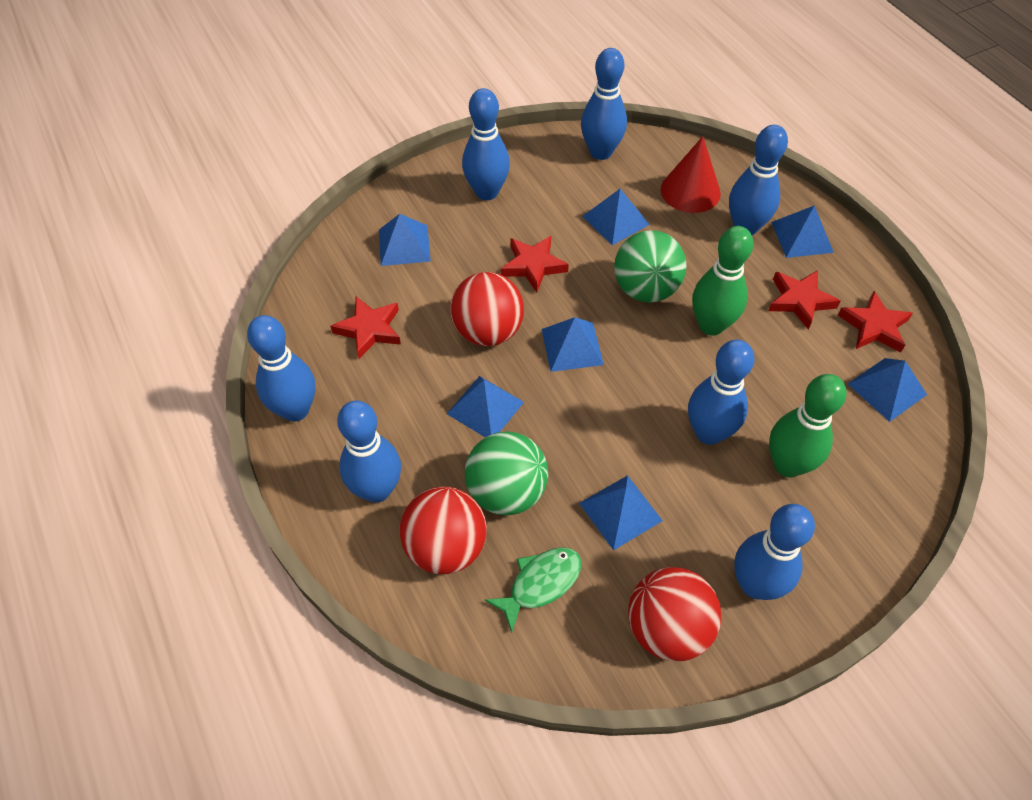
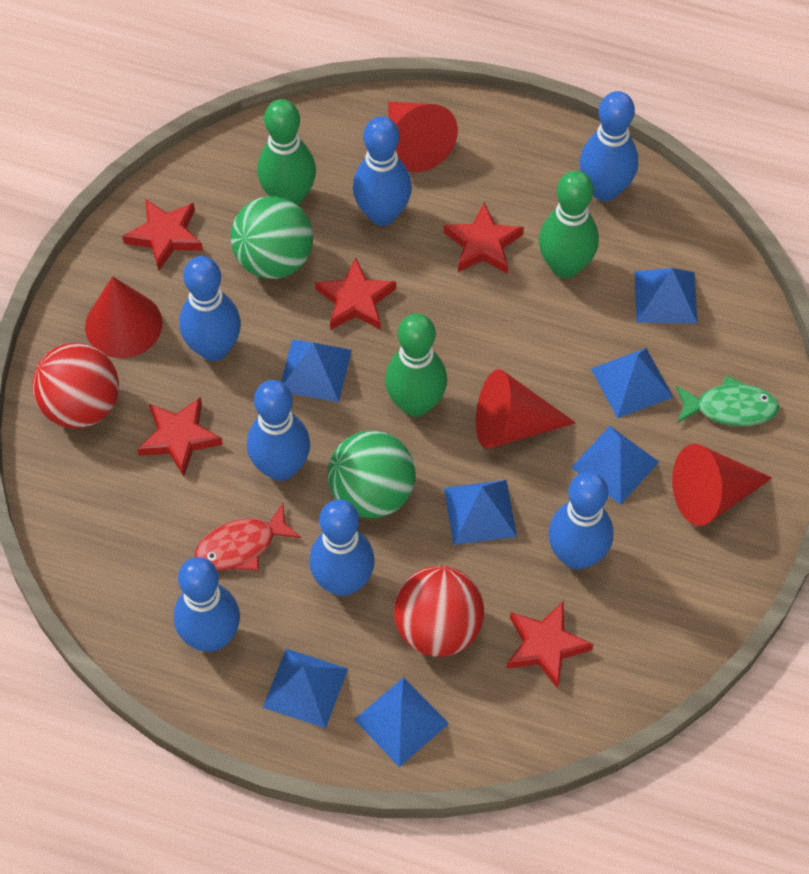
green bowling pin: [692,226,753,336] [769,374,847,478] = 2 -> [257,99,316,206] [385,313,447,417] [539,171,599,278] = 3
red ball: [400,486,487,574] [450,272,524,346] [628,567,722,661] = 3 -> [32,343,119,428] [394,566,484,657] = 2
red cone: [661,136,721,213] = 1 -> [85,276,162,358] [388,102,458,172] [476,369,576,449] [672,444,772,526] = 4
red fish: none = 0 -> [194,503,301,571] = 1
red star: [330,297,401,359] [501,236,569,293] [768,270,840,330] [838,291,913,353] = 4 -> [122,199,203,271] [137,397,223,477] [315,257,396,330] [444,202,524,274] [506,602,593,689] = 5

